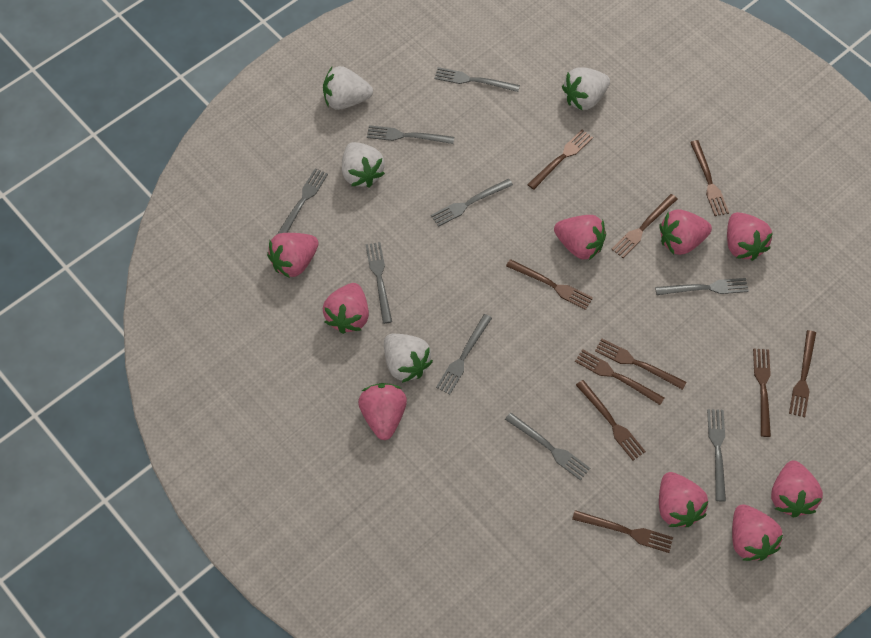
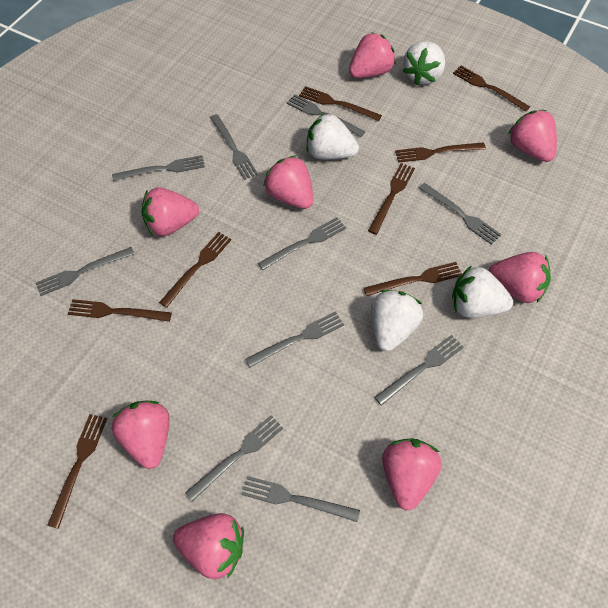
brown fork: [506,259,593,310] [527,130,593,190] [572,510,673,553] [575,349,665,405] [576,380,646,460] [595,339,686,390] [611,194,677,258] [690,140,729,216] [753,349,771,437] [789,330,816,418] = 10 -> [47,414,107,529] [68,299,172,322] [159,232,231,308] [299,86,382,121] [364,262,462,296] [368,163,415,235] [395,142,486,163] [453,66,530,112] = 8
grey fork: [277,168,328,234] [365,242,392,324] [367,125,454,144] [431,179,513,227] [434,67,520,92] [436,314,492,395] [505,413,590,480] [655,278,749,295] [707,409,726,501] = 9 -> [35,247,135,296] [112,155,205,181] [185,415,283,502] [210,114,258,180] [241,476,360,522] [245,311,344,367] [258,217,346,270] [286,94,366,137] [374,335,464,406] [419,183,502,245] = 10
pink strawberry: [267,233,319,278] [323,283,369,334] [358,383,407,440] [554,215,606,260] [659,209,712,255] [659,472,708,527] [727,212,773,261] [732,504,783,561] [771,461,823,518] = 9 -> [112,401,170,469] [141,187,199,237] [173,513,244,579] [264,155,313,209] [349,32,396,78] [382,438,442,510] [488,252,551,303] [508,110,557,162] = 8

